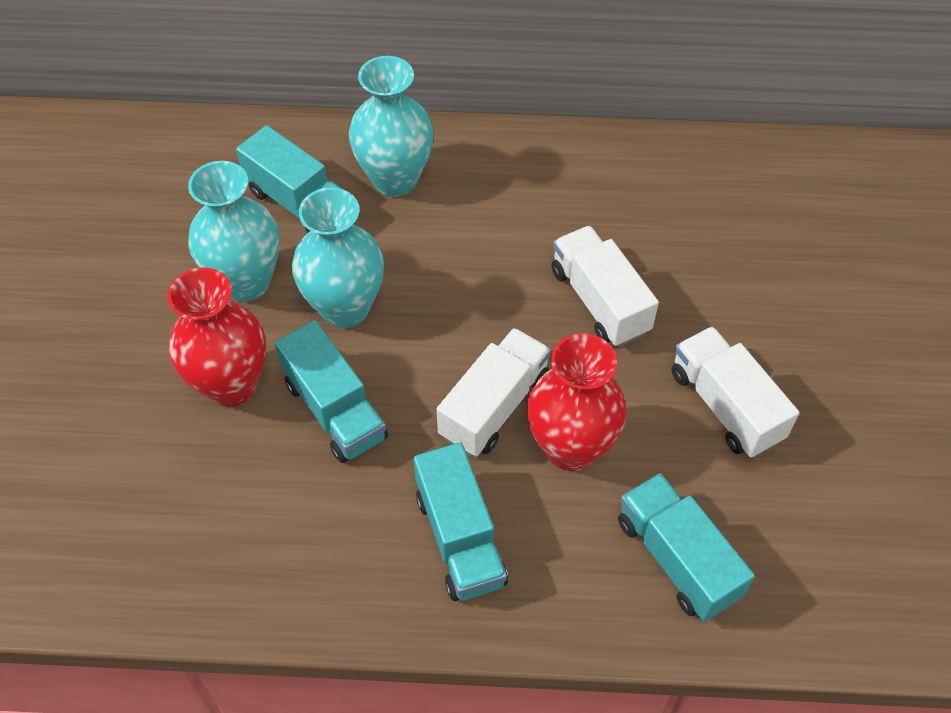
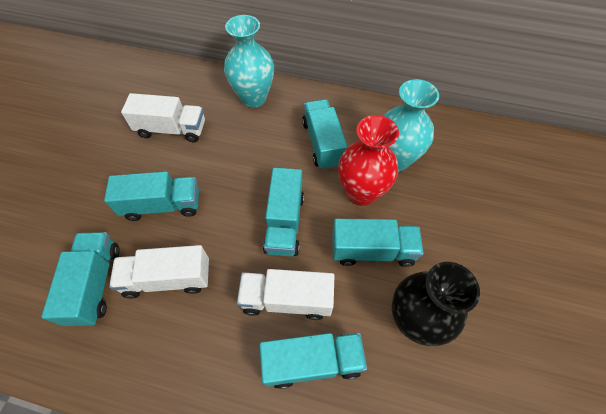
black vase: none = 0 -> [391,262,480,346] = 1
red vase: [167,267,266,407] [527,333,627,471] = 2 -> [338,115,399,206] = 1
turquoise truck: [236,125,344,233] [275,320,388,463] [414,442,508,601] [618,473,755,622] = 4 -> [41,232,120,326] [104,172,199,221] [260,333,367,389] [263,168,304,257] [302,99,348,170] [332,219,424,267] = 6
turquoise vase: [188,161,280,302] [292,187,384,328] [349,56,434,197] = 3 -> [224,15,274,108] [384,79,439,171] = 2

